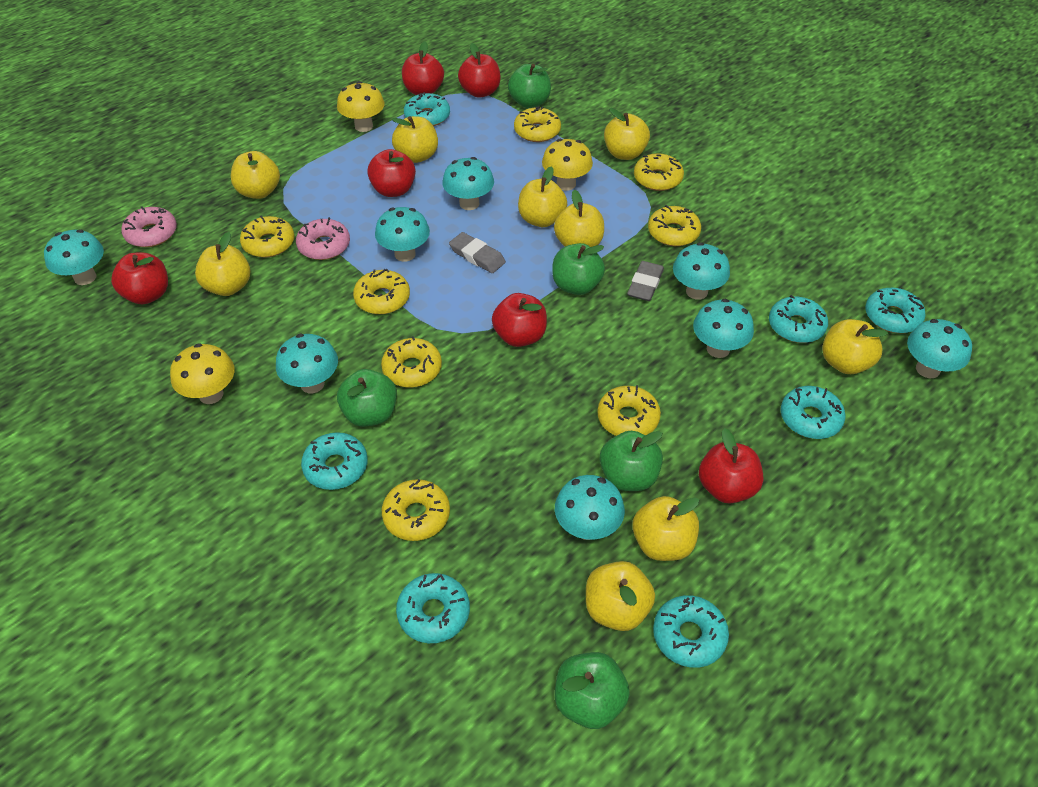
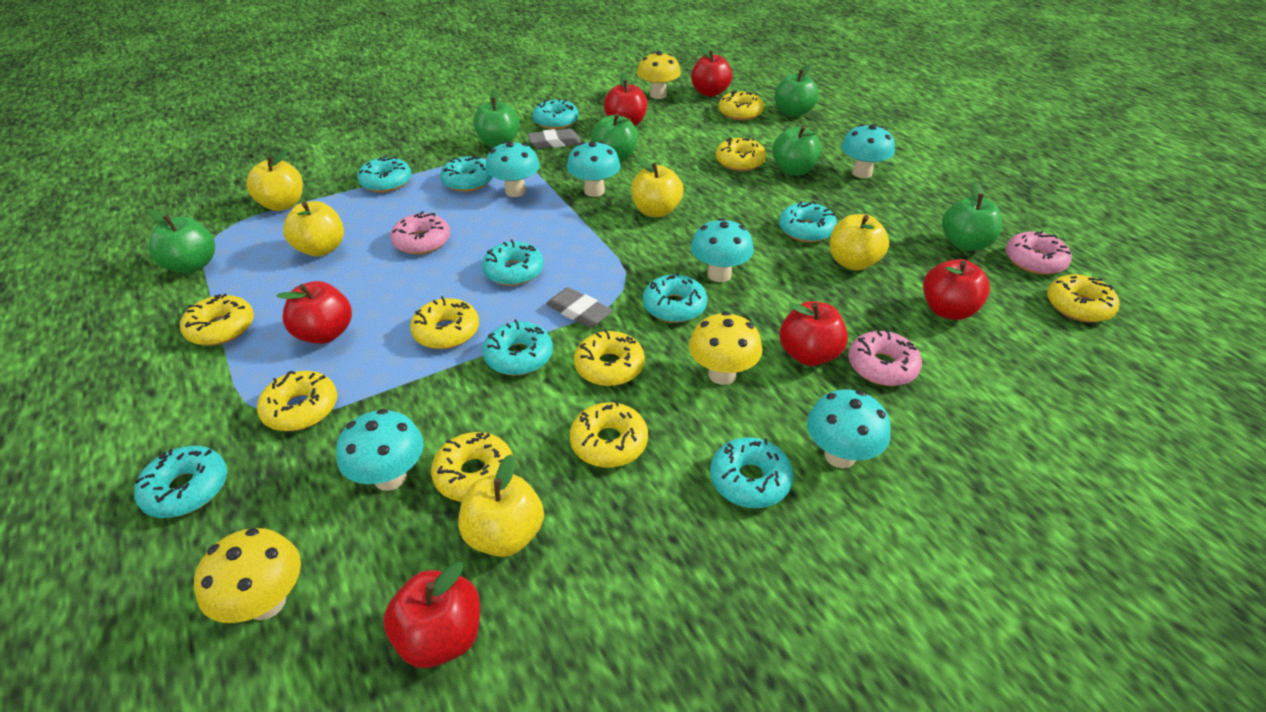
green apple: [337,369,397,427] [508,64,551,108] [552,243,605,295] [555,652,630,729] [600,431,663,491] = 5 -> [148,209,215,273] [473,89,520,147] [591,113,638,162] [772,126,822,176] [775,64,818,117] [942,182,1002,251] = 6
pink donut: [121,206,177,247] [296,217,350,260] = 2 -> [390,211,450,254] [848,329,922,386] [1006,231,1072,275] = 3
turquoise donut: [301,432,368,490] [396,573,470,643] [404,92,450,126] [653,595,729,668] [769,295,828,343] [781,386,845,439] [865,288,926,333] = 7 -> [134,446,227,518] [357,156,412,193] [440,156,493,192] [482,239,544,286] [482,319,553,375] [533,99,579,129] [643,272,707,323] [710,437,794,508] [779,201,837,242] = 9
turquoise mushroom: [44,229,104,285] [276,334,338,393] [375,207,430,262] [442,157,494,210] [555,475,625,540] [673,242,730,300] [693,299,754,358] [907,319,972,378] = 8 -> [336,409,424,491] [485,141,540,197] [567,141,621,197] [691,218,754,282] [807,389,890,468] [841,124,895,178] = 6
yellow apple: [195,232,250,296] [231,151,280,199] [392,116,438,163] [518,166,567,227] [554,190,604,247] [586,561,655,631] [604,108,650,160] [632,496,699,561] [822,319,888,374] = 9 -> [246,149,303,211] [283,201,344,256] [458,454,544,557] [631,157,683,217] [830,214,889,271] = 5
yellow donut: [240,216,295,258] [353,269,410,314] [381,336,442,387] [382,479,450,541] [514,107,561,142] [597,385,661,436] [634,153,684,191] [648,205,701,246] = 8 -> [180,294,254,346] [257,370,337,431] [410,296,479,349] [431,432,513,502] [570,401,648,468] [574,329,645,386] [716,137,766,171] [719,90,764,120] [1047,274,1119,322] = 9

